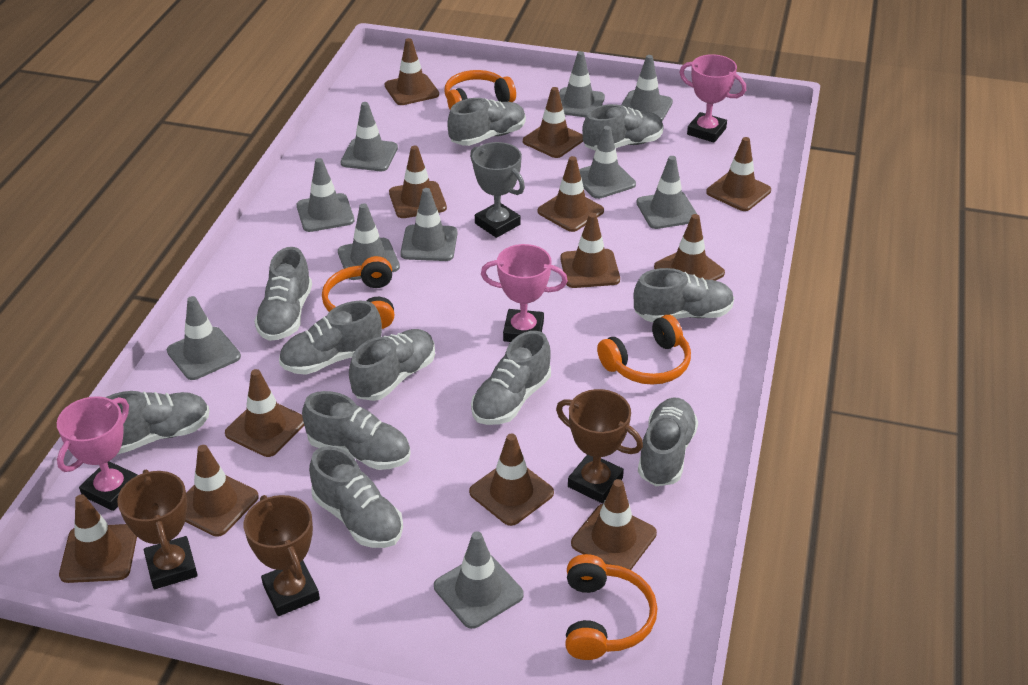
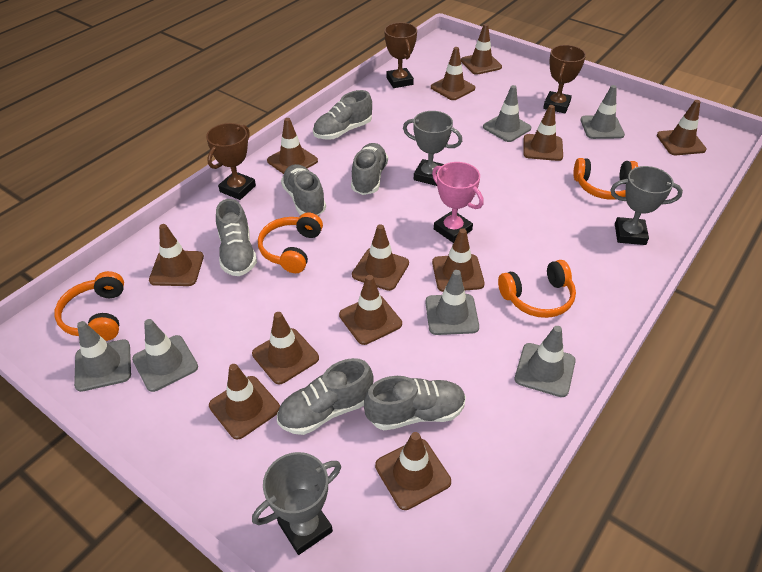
grey shoe: [106,391,209,454] [254,247,312,341] [279,301,382,375] [302,391,411,470] [309,446,403,548] [349,329,435,401] [447,98,526,146] [471,331,551,425] [582,104,663,151] [634,268,734,322] [638,398,698,486] = 11 -> [216,199,257,276] [277,358,374,435] [281,164,326,216] [313,90,372,140] [351,143,388,195] [364,376,466,431] = 6
grey traffic cone: [167,296,241,380] [297,158,354,232] [338,203,400,280] [341,102,398,171] [400,188,458,261] [434,531,524,629] [559,51,605,118] [579,126,636,199] [621,55,673,121] [636,156,697,229] = 10 -> [74,321,131,392] [132,319,198,392] [425,270,479,335] [483,85,531,142] [515,326,576,397] [580,85,625,139] = 6
grey trophy: [470,142,525,238] = 1 -> [252,452,341,555] [403,111,462,186] [610,166,683,245] = 3
pink trophy: [57,396,138,511] [481,244,568,342] [679,54,746,143] = 3 -> [432,162,484,243] = 1

